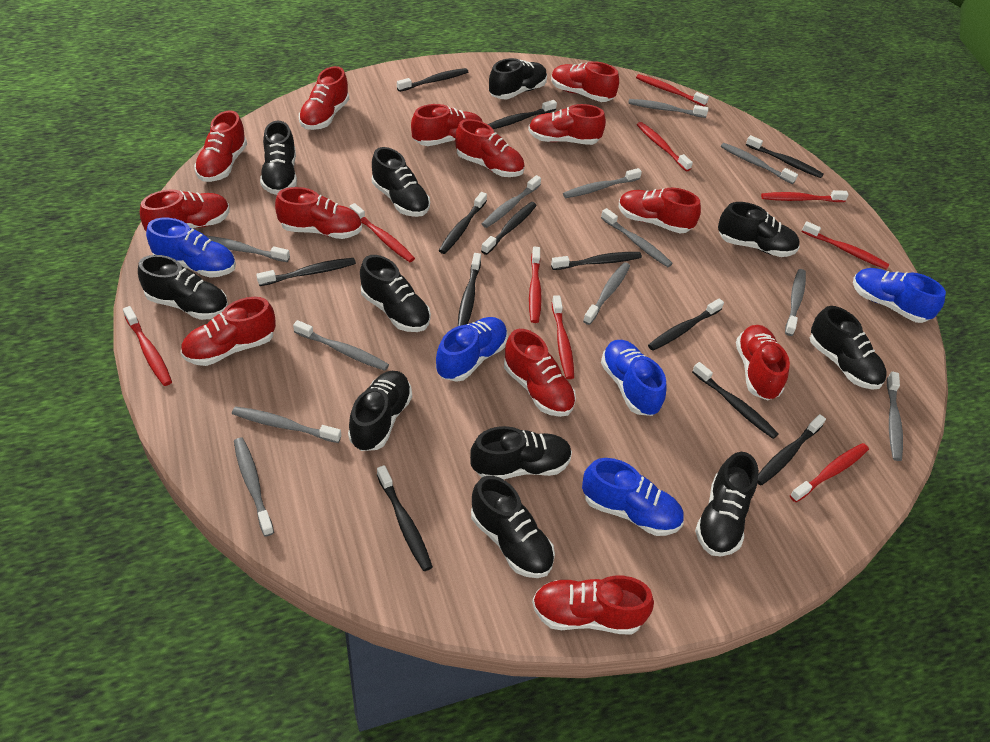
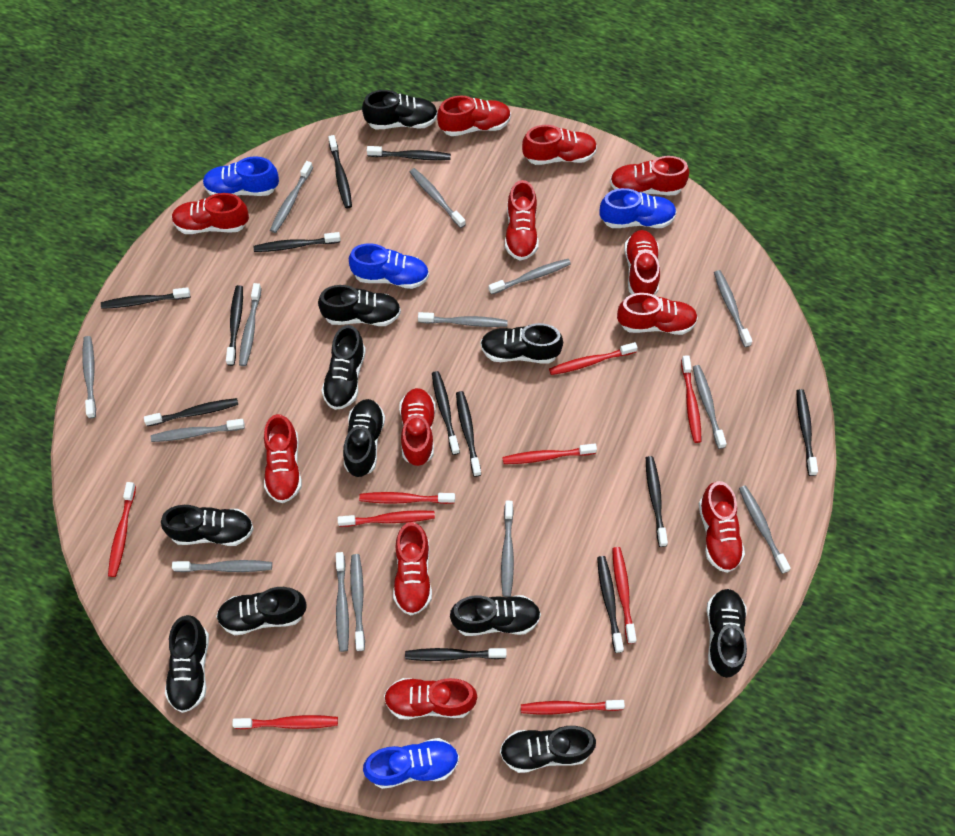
blue shoe: [146,218,236,278] [436,317,508,382] [582,458,684,536] [601,340,667,416] [853,268,946,323] = 5 -> [203,156,279,196] [349,243,429,289] [363,738,459,789] [599,188,676,228] = 4
grey toothbrush: [206,236,290,262] [232,407,341,443] [234,438,274,537] [293,320,389,371] [482,175,541,228] [563,168,642,198] [583,262,630,325] [601,208,673,267] [628,99,708,118] [721,143,798,184] [785,269,806,336] [887,371,903,461] = 12 -> [82,336,96,418] [151,419,245,442] [172,560,272,572] [239,283,262,366] [270,161,313,233] [336,552,349,652] [350,554,365,651] [410,168,466,228] [418,312,508,327] [489,259,571,295] [501,501,514,597] [693,365,727,449] [714,270,753,347] [739,485,791,574] = 14
red shoe: [140,189,230,231] [181,297,276,366] [194,110,247,182] [275,187,362,239] [299,66,349,130] [411,104,483,146] [455,119,525,177] [504,329,576,417] [528,104,606,145] [532,576,654,635] [551,61,619,102] [619,187,701,234] [736,325,790,400] = 13 -> [172,193,249,234] [264,414,302,503] [384,678,477,720] [393,522,432,615] [399,388,436,466] [437,96,511,136] [505,180,539,260] [522,125,597,165] [610,156,689,195] [617,293,698,335] [624,230,660,295] [699,481,745,573] = 12

